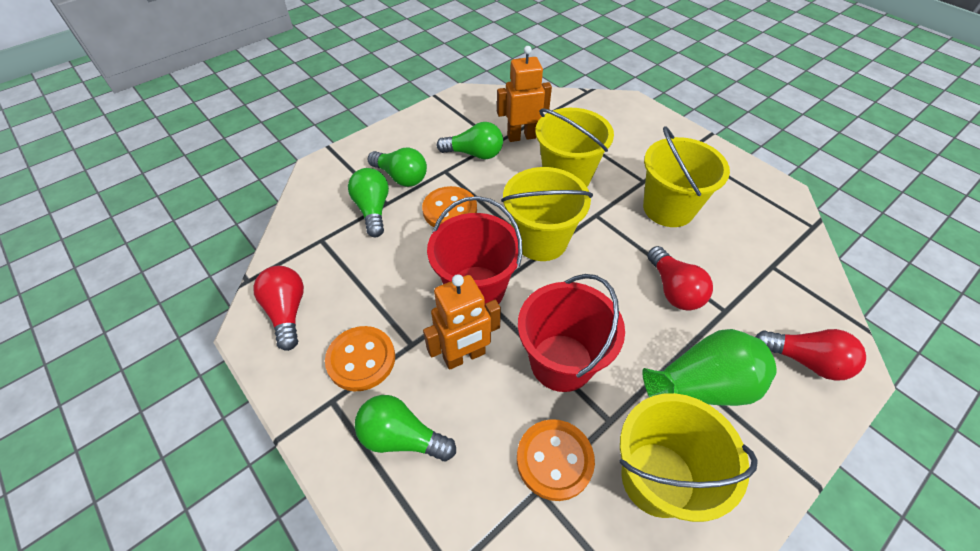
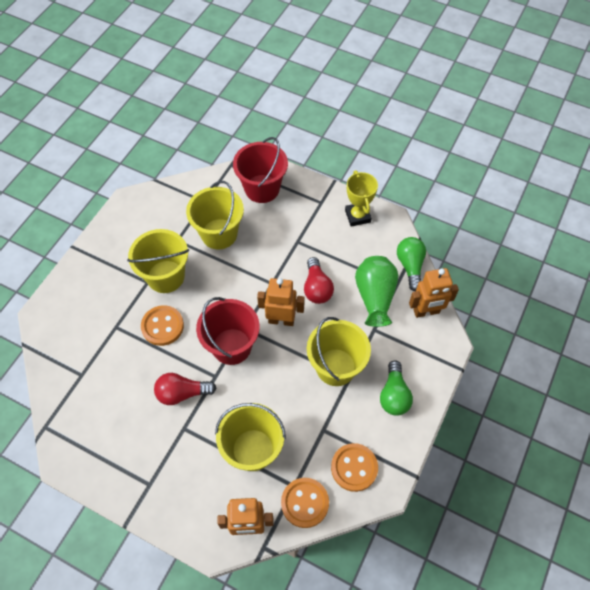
green light bulb: [348,168,389,237] [355,395,456,461] [368,148,427,187] [437,122,503,159] = 4 -> [380,360,413,416] [397,237,426,291] = 2
orange robot: [423,274,501,370] [497,46,552,142] = 2 -> [217,498,274,535] [257,278,305,326] [409,268,459,318] = 3
red light bulb: [253,266,304,351] [647,246,713,311] [755,329,866,381] = 3 -> [154,373,216,405] [304,257,334,304] = 2
yellow trophy: none = 0 -> [345,170,378,227] = 1

